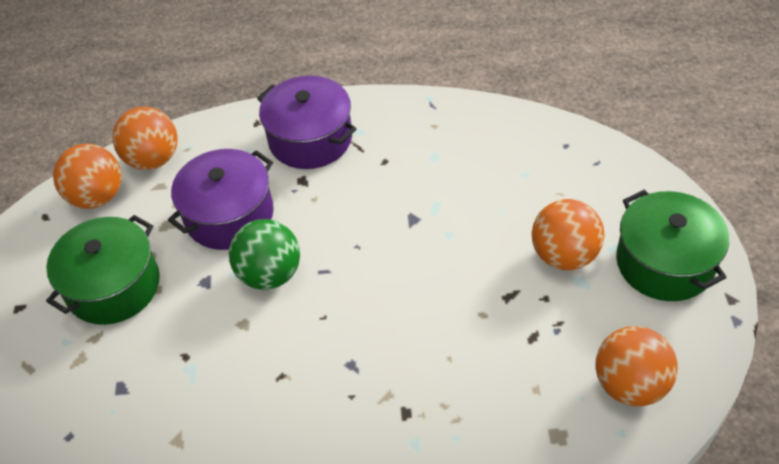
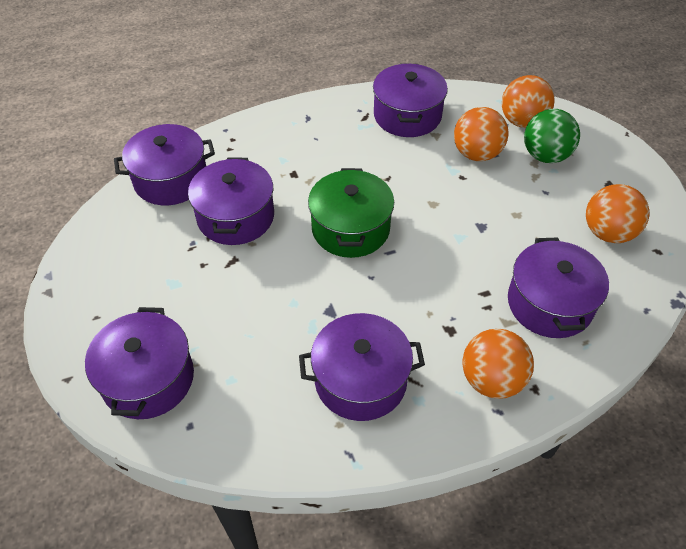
green pot: [46,215,160,325] [616,190,729,301] = 2 -> [308,168,394,258] = 1
purple pot: [168,149,274,250] [257,76,356,169] = 2 -> [85,307,194,419] [114,124,215,205] [188,157,274,245] [299,313,425,421] [373,63,448,137] [508,237,609,338] = 6

